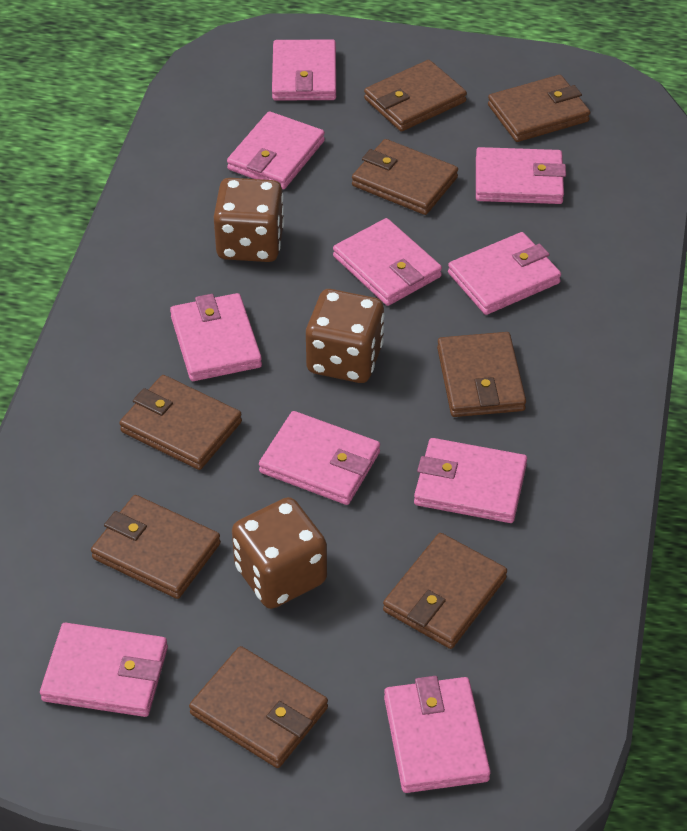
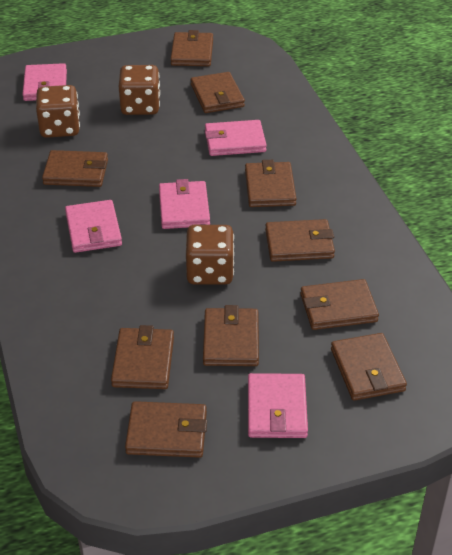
brown wallet: [91,495,221,599] [119,375,242,470] [189,646,328,768] [352,139,458,215] [364,60,467,131] [383,533,507,649] [437,332,526,417] [488,75,590,142] = 8 -> [42,150,108,187] [111,325,174,389] [125,401,207,458] [170,30,213,66] [191,72,245,113] [203,305,259,366] [245,160,297,207] [265,219,335,262] [300,279,379,330] [331,333,407,401] = 10
pink wallet: [40,623,168,717] [170,293,262,381] [227,111,325,189] [259,411,380,505] [272,39,336,101] [333,218,442,306] [384,676,491,793] [414,438,527,523] [448,232,561,315] [476,147,566,204] = 10 -> [22,63,67,101] [65,200,122,253] [159,179,210,229] [205,120,267,156] [248,373,308,438] = 5

